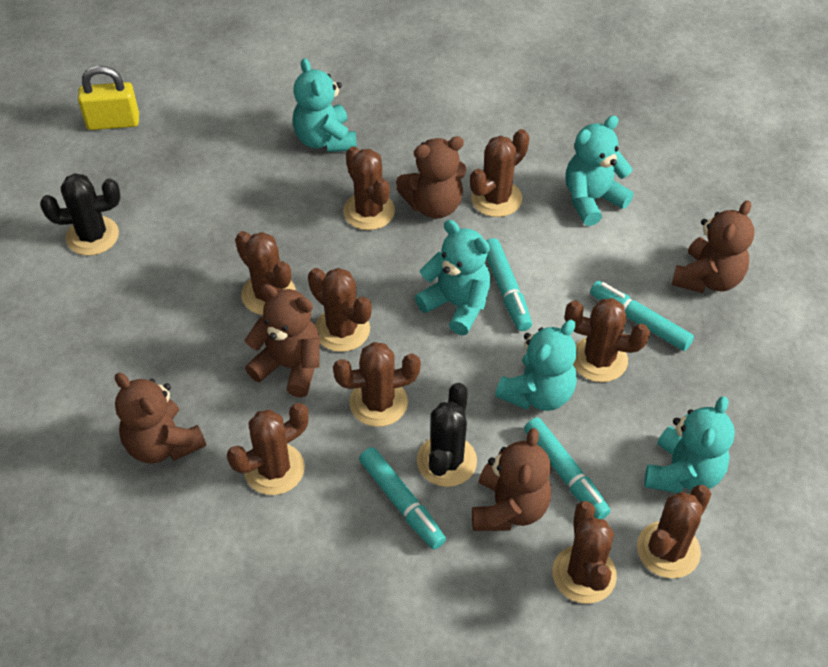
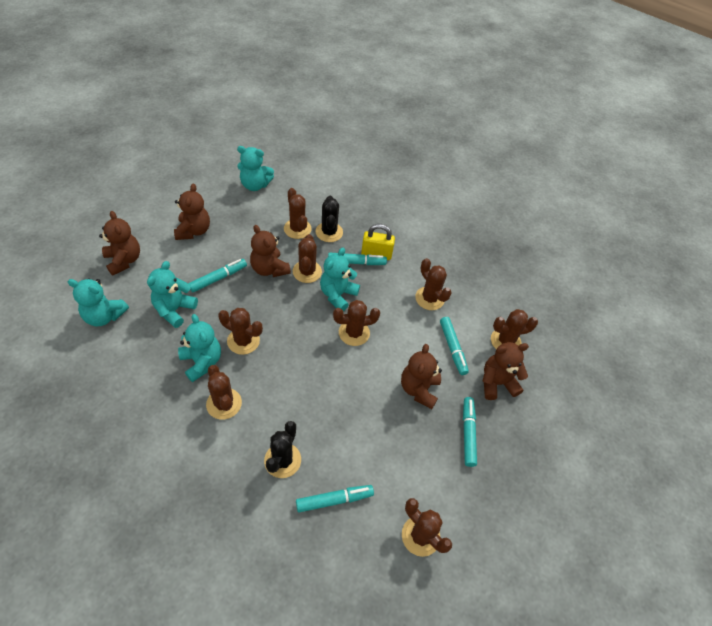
brown cactus: [227,403,309,495] [235,231,296,315] [308,268,372,352] [333,342,421,427] [343,146,395,230] [470,129,529,217] [552,501,617,604] [565,298,650,382] [637,485,711,578] = 9 -> [206,365,242,420] [218,308,263,355] [284,188,312,239] [293,234,322,283] [333,300,380,346] [402,498,452,557] [415,258,452,310] [491,309,538,349] = 8
turquoise marker: [359,447,446,550] [486,238,532,331] [524,417,611,519] [590,281,694,351] = 4 -> [188,259,247,292] [296,485,374,513] [328,253,387,265] [440,317,469,375] [463,397,477,467] = 5

